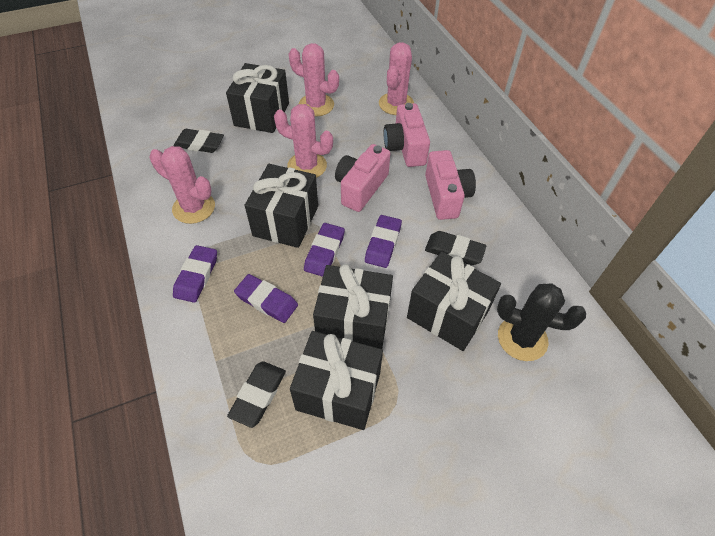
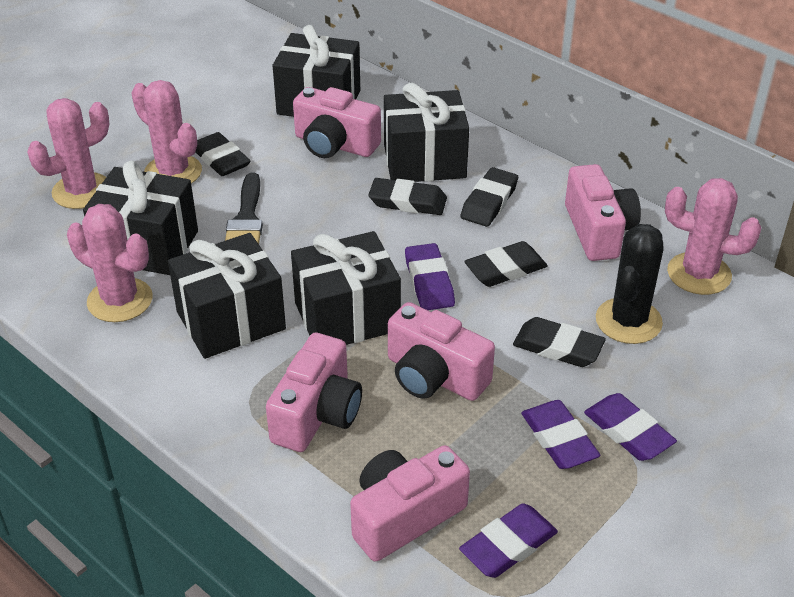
black brush: none = 0 -> [225,173,263,244] = 1
black eraser: [174,129,224,153] [227,361,286,428] [425,231,486,265] = 3 -> [195,132,251,176] [368,178,447,215] [460,167,518,227] [464,241,548,287] [513,317,606,367] = 5
pink camera: [335,144,390,212] [384,103,430,167] [425,150,476,220] = 3 -> [266,333,362,452] [293,87,381,158] [350,445,470,562] [388,302,495,401] [565,164,641,261] = 5

